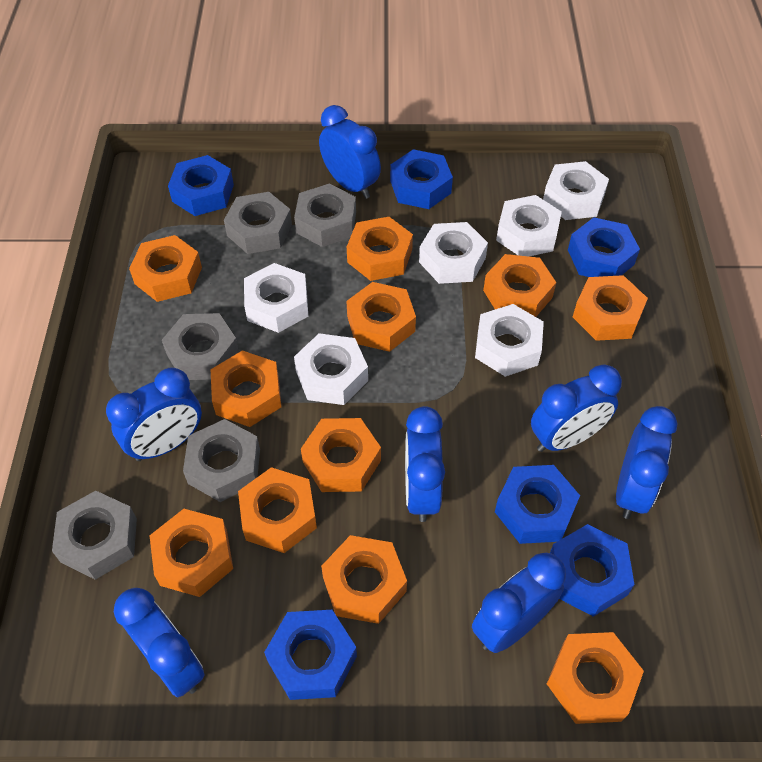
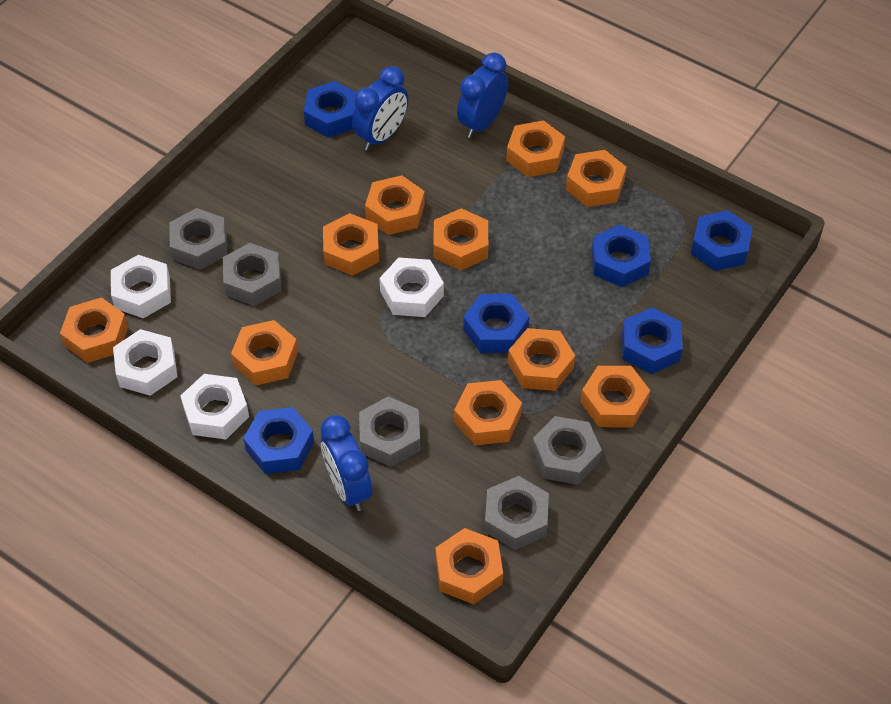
blue clock: [106,368,202,461] [114,588,205,697] [319,105,381,199] [405,406,445,522] [472,553,566,653] [531,364,622,452] [616,406,678,519] = 7 -> [320,415,372,511] [352,66,408,151] [457,52,508,138] = 3
white nut: [244,263,308,333] [294,333,368,405] [419,222,488,284] [475,304,544,377] [496,195,562,257] [543,161,609,220] = 6 -> [111,255,171,318] [113,329,178,396] [180,374,249,439] [379,257,444,317] = 4

